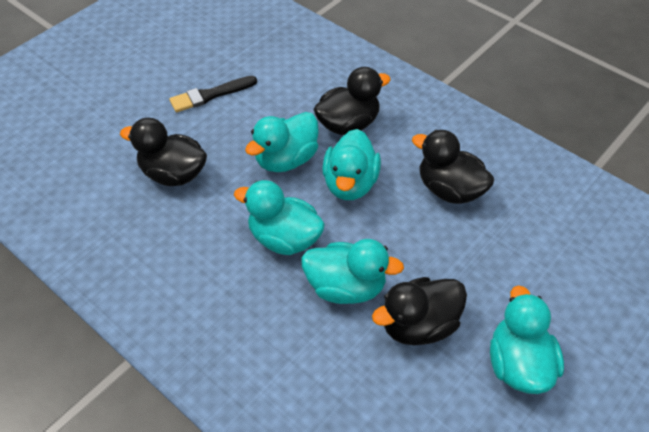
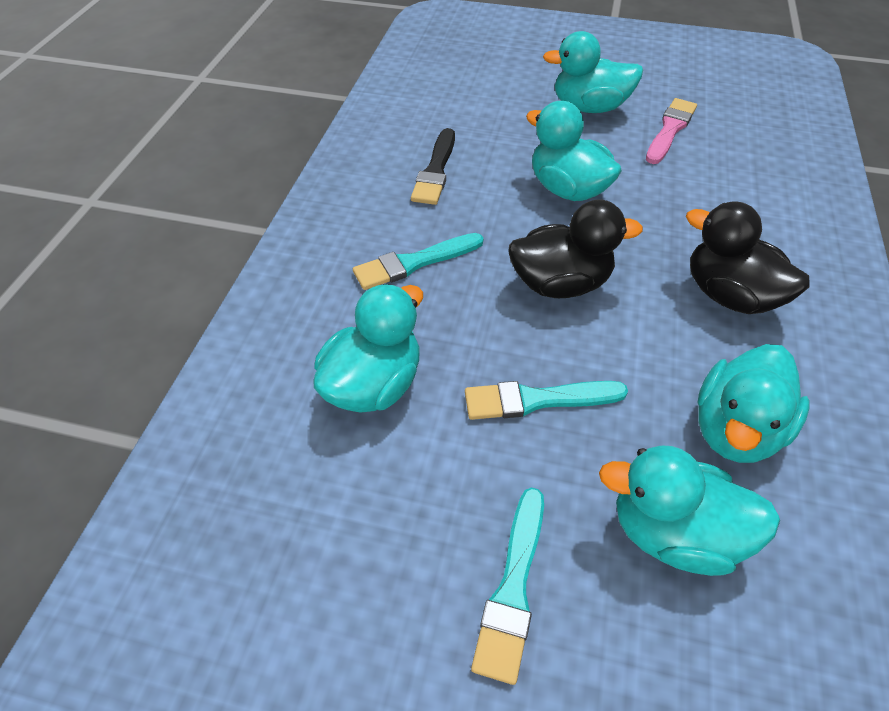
black duck: [120,118,207,186] [313,67,391,135] [372,277,467,345] [412,130,494,204] = 4 -> [508,200,643,298] [686,201,810,314] = 2
pink brush: none = 0 -> [646,98,697,164] = 1
turquoise brush: none = 0 -> [353,233,484,290] [465,381,628,420] [471,488,544,685] = 3

